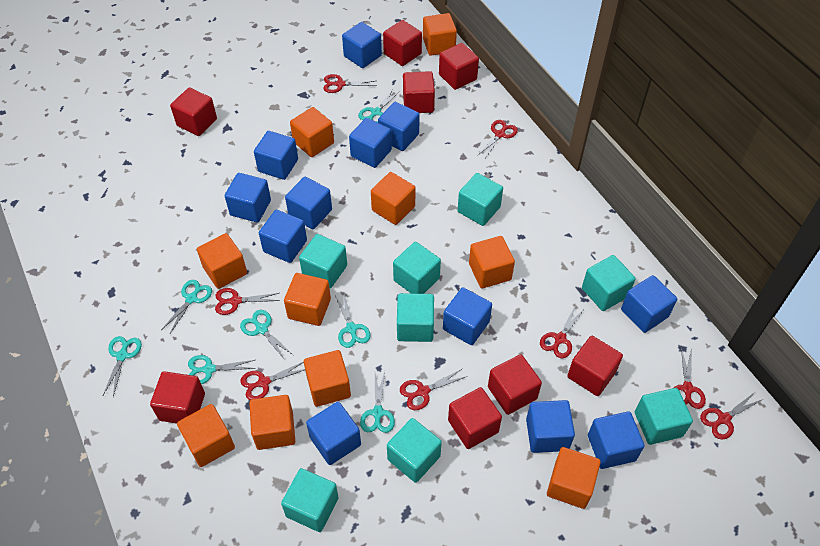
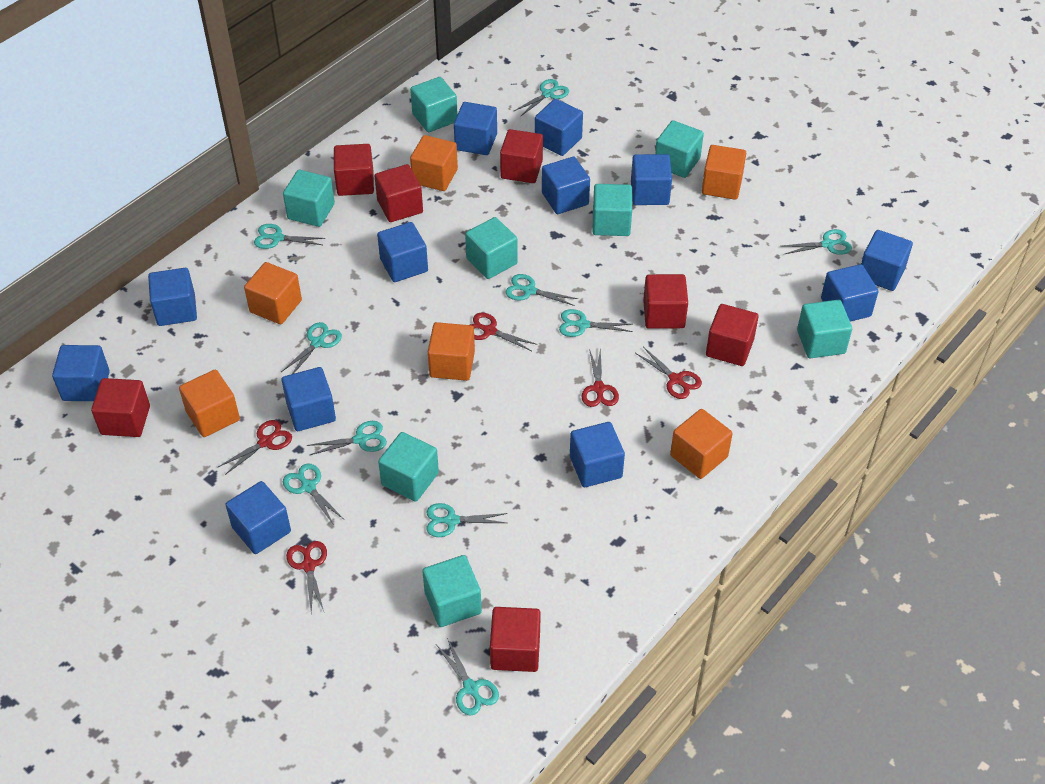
orange cube: [177,404,235,467] [197,233,247,289] [249,395,295,450] [284,273,331,326] [290,107,334,157] [304,350,351,407] [371,172,415,225] [423,13,457,56] [469,236,515,289] [547,447,601,509] = 10 -> [179,370,240,437] [244,262,302,324] [410,135,458,191] [428,322,475,381] [670,409,733,479] [702,145,746,200] = 6
red cube: [150,371,205,423] [170,88,217,136] [383,20,422,66] [403,71,435,113] [439,43,479,90] [448,387,502,449] [488,354,542,415] [567,336,623,396] = 8 -> [91,378,150,437] [334,144,374,196] [374,164,423,222] [490,607,541,672] [500,129,543,183] [643,274,688,329] [706,304,759,366] = 7
red scissors: [215,288,280,315] [240,362,305,400] [323,74,376,93] [400,369,468,410] [477,120,518,160] [540,305,585,359] [674,347,706,409] [700,392,763,439] = 8 -> [218,420,292,475] [286,541,327,613] [470,313,537,351] [581,347,619,407] [635,347,702,399] = 5
turquoise scissors: [103,336,142,397] [161,280,212,333] [188,355,256,384] [240,310,293,360] [335,294,371,348] [358,88,400,123] [360,371,395,433] = 7 -> [254,224,325,249] [281,322,342,374] [283,463,344,525] [307,421,387,455] [426,503,508,537] [437,638,499,716] [505,274,578,306] [514,79,569,117] [559,309,633,337] [783,229,852,255] = 10

